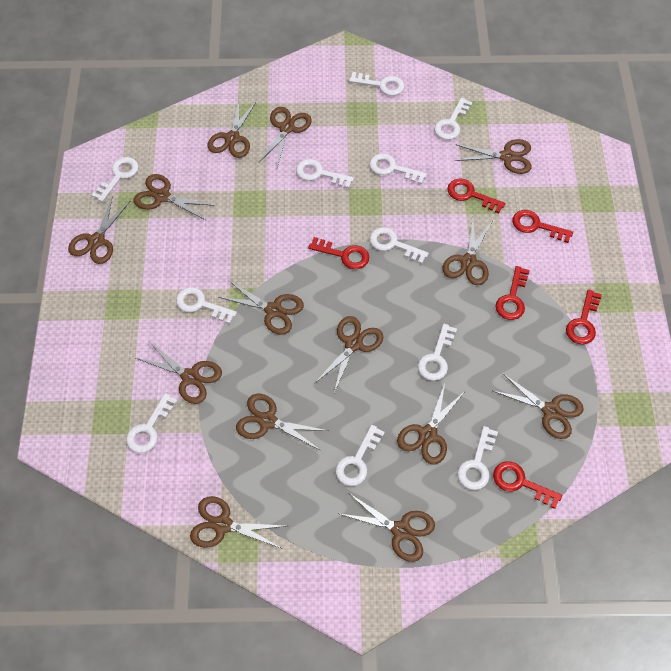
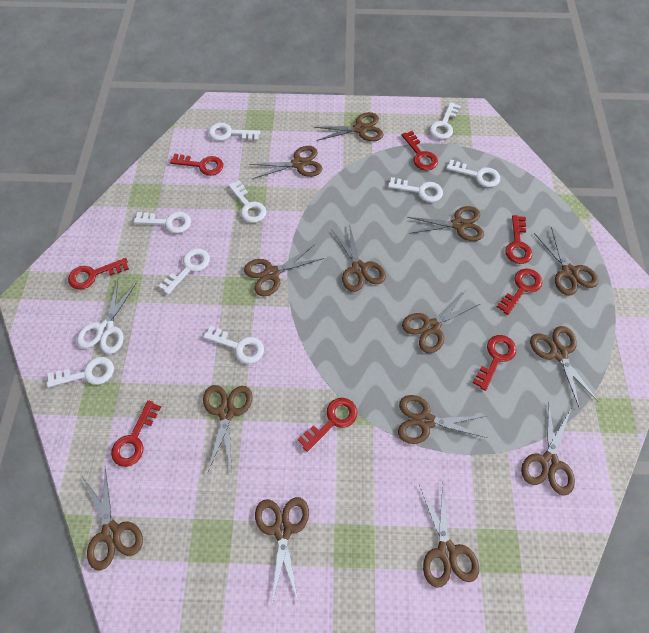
red key: [308,237,369,269] [447,178,505,213] [493,461,562,509] [496,266,530,320] [512,210,573,243] [566,290,602,344] = 6 -> [68,258,129,290] [111,400,161,467] [170,154,223,176] [297,398,357,452] [402,131,438,170] [473,335,516,391] [497,268,542,315] [505,215,532,264] = 8
white key: [92,157,139,202] [126,393,178,453] [176,287,237,324] [296,159,354,188] [335,425,385,486] [349,72,405,96] [369,154,427,184] [369,227,429,264] [418,324,457,381] [434,98,472,140] [457,426,498,490] = 11 -> [47,357,114,388] [134,212,191,233] [159,248,210,294] [203,325,264,364] [208,123,260,141] [228,180,266,223] [388,177,443,202] [429,102,460,139] [446,160,500,187] = 9
white scissors: none = 0 -> [77,280,136,354] = 1

